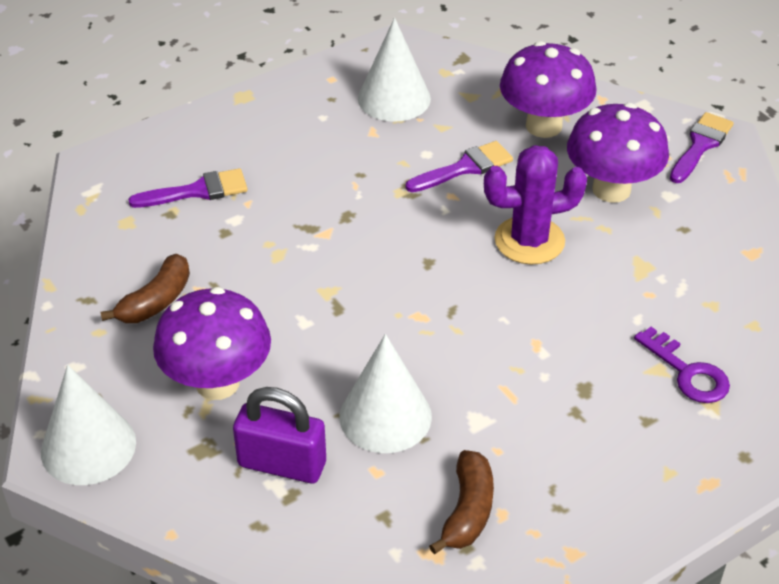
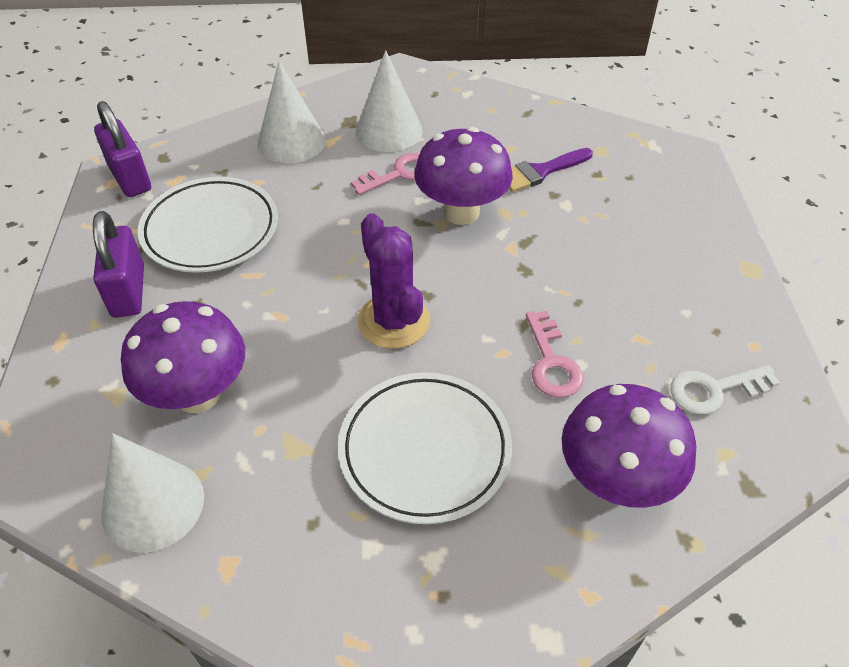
brown banana: [101,254,190,323] [429,450,494,554] = 2 -> none = 0
pink key: none = 0 -> [351,153,420,195] [526,311,583,398] = 2
purple brush: [128,168,248,208] [405,141,513,192] [670,112,734,183] = 3 -> [509,148,593,192] = 1
purple key: [634,327,730,403] = 1 -> none = 0
purple padlock: [233,387,326,483] = 1 -> [93,211,144,318] [94,101,151,197] = 2
white key: none = 0 -> [670,365,780,414] = 1
white plate: none = 0 -> [138,177,278,273] [338,372,512,524] = 2

